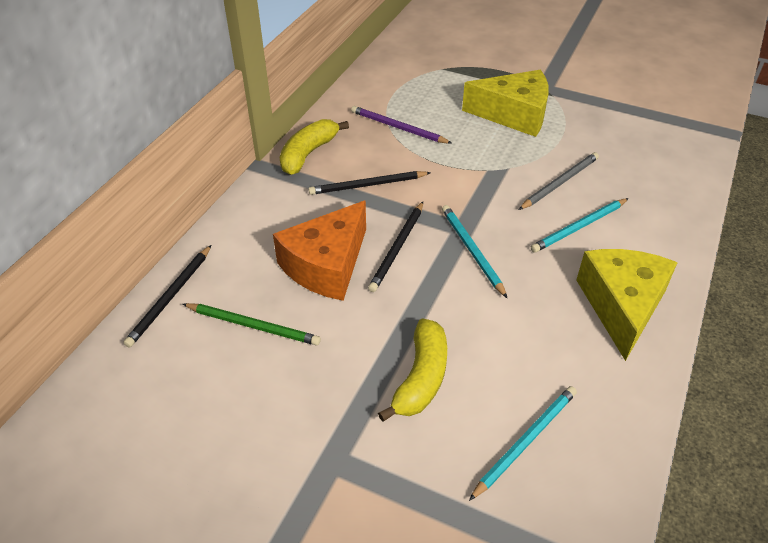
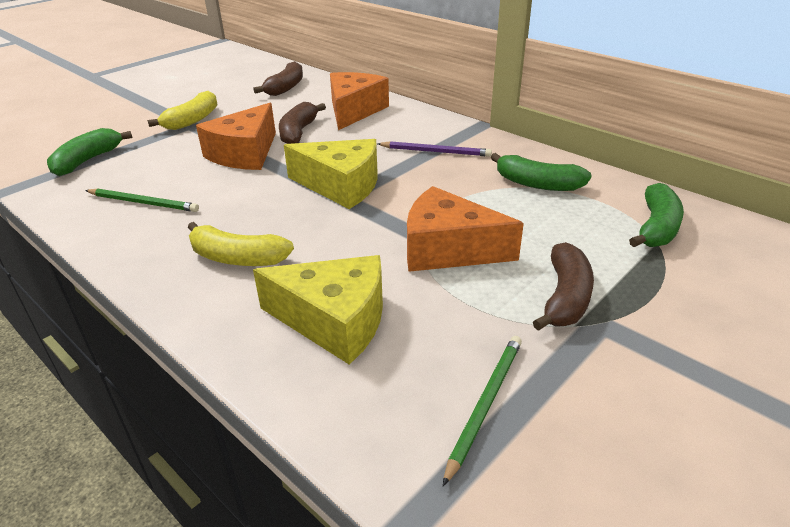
black pencil: [123,245,211,348] [308,171,431,195] [368,202,423,292] = 3 -> none = 0
brown banana: none = 0 -> [253,61,303,96] [279,102,326,144] [533,242,594,331] = 3
green banana: none = 0 -> [47,128,132,176] [491,153,592,191] [629,183,684,247] = 3
green pencil: [183,303,321,345] = 1 -> [85,188,199,212] [443,336,522,486] = 2
grey pencil: [519,152,599,210] = 1 -> none = 0
orange cheese: [273,200,366,301] = 1 -> [196,103,276,170] [330,72,389,130] [407,186,524,272] = 3
turquoise pencil: [442,205,507,298] [469,386,577,501] [531,198,629,253] = 3 -> none = 0

